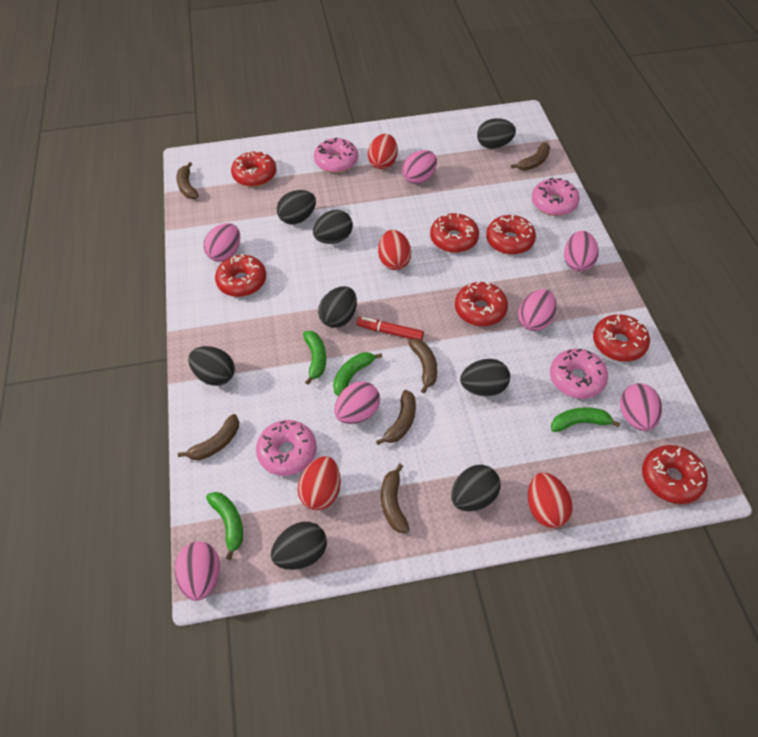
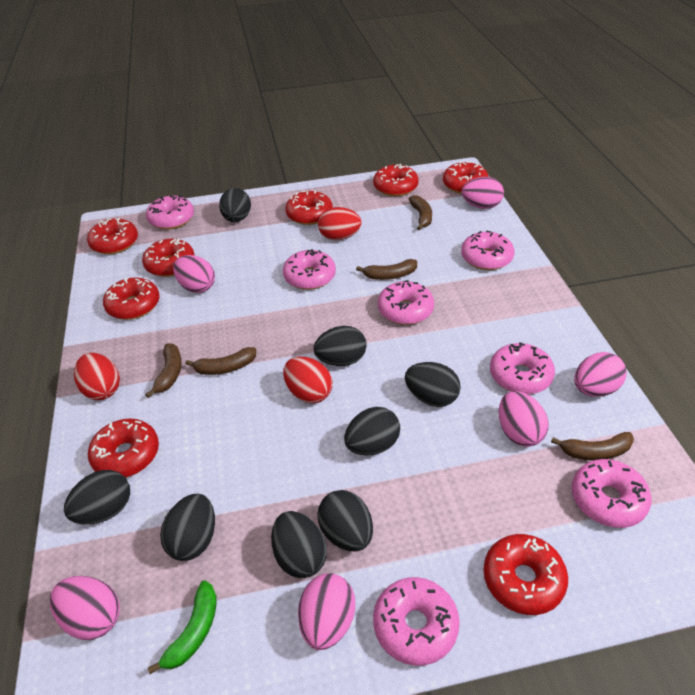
brown banana: [176,162,199,199] [178,414,239,460] [376,390,416,445] [381,464,409,533] [408,339,437,393] [511,142,550,170] = 6 -> [145,343,182,398] [185,347,256,375] [356,259,417,280] [409,195,432,231] [551,432,634,460] = 5
green banana: [206,492,243,560] [303,331,326,385] [333,352,382,397] [551,407,621,432] = 4 -> [147,581,217,674] = 1
pink donut: [256,420,317,476] [314,137,358,173] [532,178,580,216] [550,349,608,399] = 4 -> [146,196,194,229] [283,249,336,290] [373,577,460,666] [378,280,434,325] [461,231,514,270] [490,342,555,394] [572,459,651,528] = 7
pink egg: [175,542,220,601] [203,223,240,262] [334,381,380,424] [402,150,437,184] [518,289,557,331] [564,231,598,272] [620,383,662,431] = 7 -> [50,576,120,640] [173,255,215,293] [298,573,355,650] [462,177,504,209] [499,391,549,447] [574,352,627,397] = 6
red donut: [215,254,266,297] [231,151,277,187] [430,213,479,253] [455,281,508,326] [486,214,536,255] [593,314,650,362] [642,445,708,504] = 7 -> [87,218,138,254] [88,418,159,478] [103,278,160,320] [142,239,195,277] [285,191,333,225] [373,164,419,196] [443,161,489,194] [483,534,568,615] = 8
red egg: [298,456,341,510] [368,134,398,169] [378,230,411,270] [528,472,573,528] = 4 -> [74,353,120,400] [283,357,332,404] [318,207,362,240] = 3
red marker: [357,317,424,340] = 1 -> none = 0

